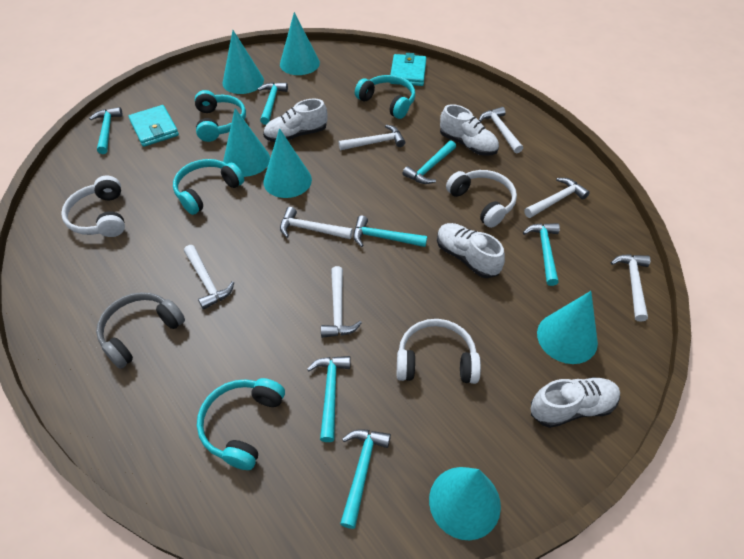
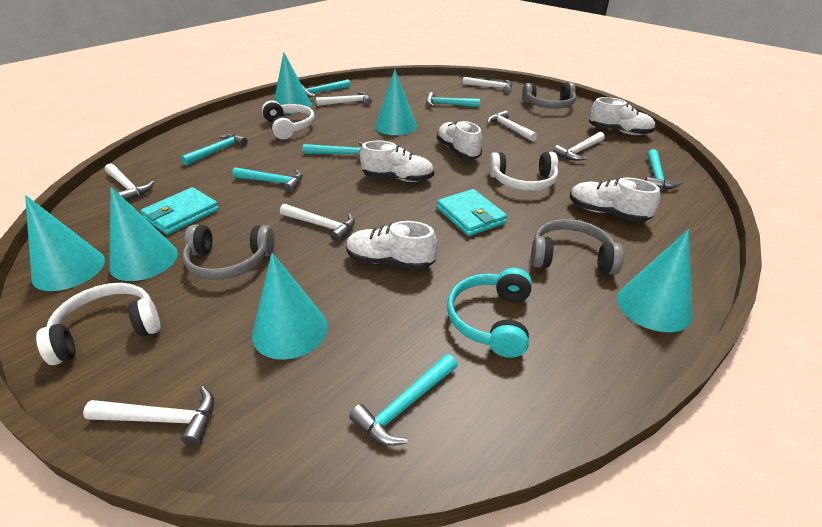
grey headphones: [96,292,185,369] = 1 -> [183,224,275,280] [522,82,576,109] [531,219,624,275] = 3
turquoise headphones: [173,159,244,215] [195,90,246,142] [197,378,285,470] [355,75,415,119] = 4 -> [447,268,532,358] = 1
white shoe: [263,98,327,142] [437,223,505,278] [440,104,499,156] [530,377,620,428] = 4 -> [346,221,437,270] [360,141,434,182] [437,121,482,159] [570,178,660,222] [589,97,656,135] = 5

